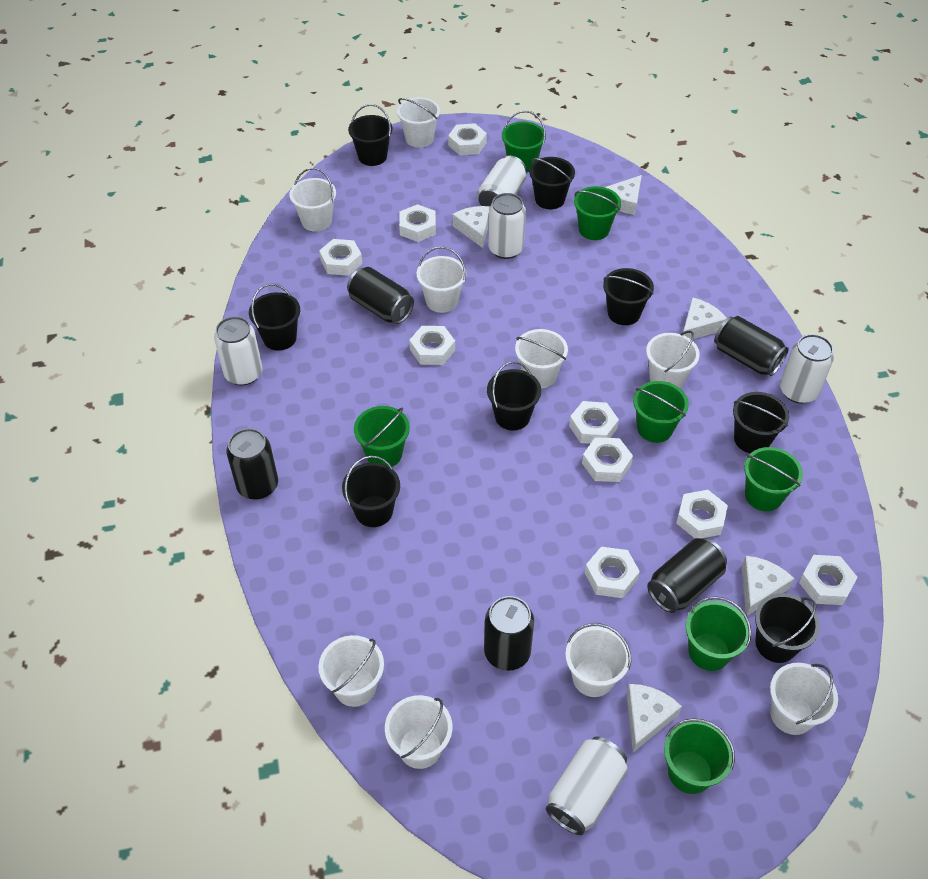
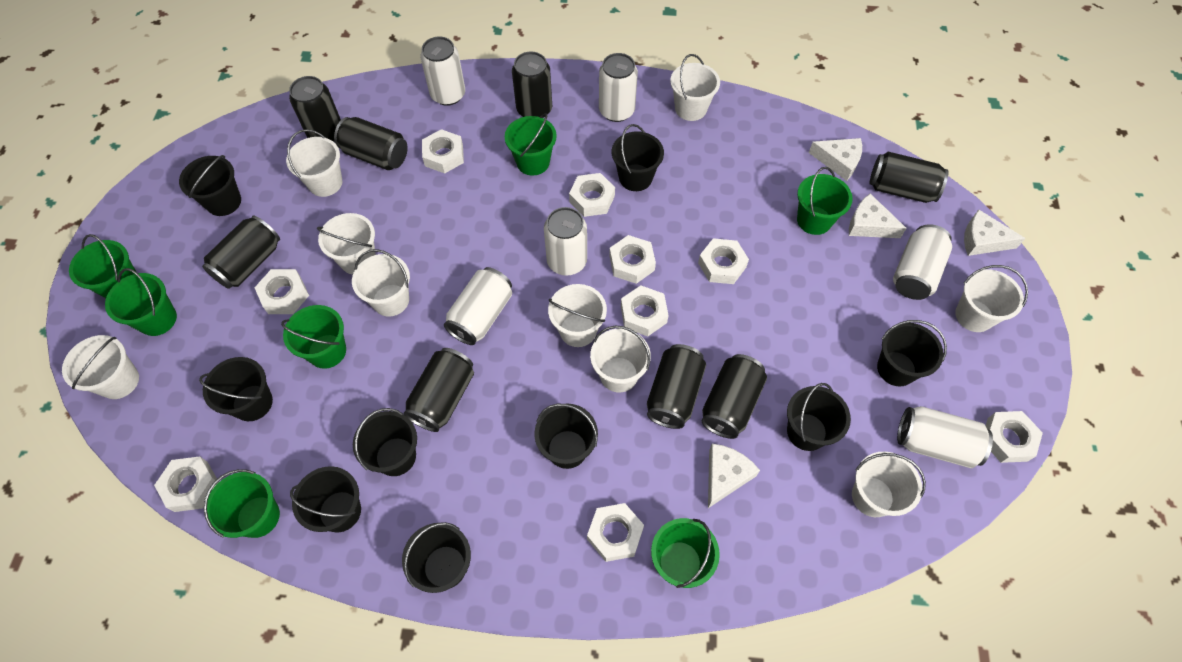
black bucket: [249,284,300,351] [342,456,400,527] [348,104,393,166] [487,361,541,430] [529,157,575,209] [603,268,654,325] [733,392,789,453] [755,593,820,663] = 8 -> [179,155,241,216] [199,357,273,421] [290,466,361,533] [353,408,417,476] [402,522,471,593] [534,404,598,469] [612,124,664,191] [787,383,851,451] [877,320,947,386] = 9
black can: [226,428,278,500] [347,267,414,324] [484,596,534,671] [647,538,727,613] [714,316,789,376] = 5 -> [202,216,280,289] [289,76,341,142] [334,117,408,170] [404,348,474,432] [512,51,552,118] [647,344,706,429] [702,354,767,439] [870,152,949,203] = 8
white can: [214,316,263,385] [477,156,527,206] [488,193,526,259] [546,736,628,835] [780,334,834,404] = 5 -> [420,37,465,106] [444,267,512,345] [544,207,587,276] [599,53,638,122] [893,224,952,300] [897,406,993,468] = 6
white cheese: [452,206,490,248] [605,175,642,215] [626,684,682,753] [683,297,727,339] [742,556,795,616] = 5 -> [708,444,760,508] [809,138,862,181] [849,194,907,238] [964,209,1026,256] = 4

